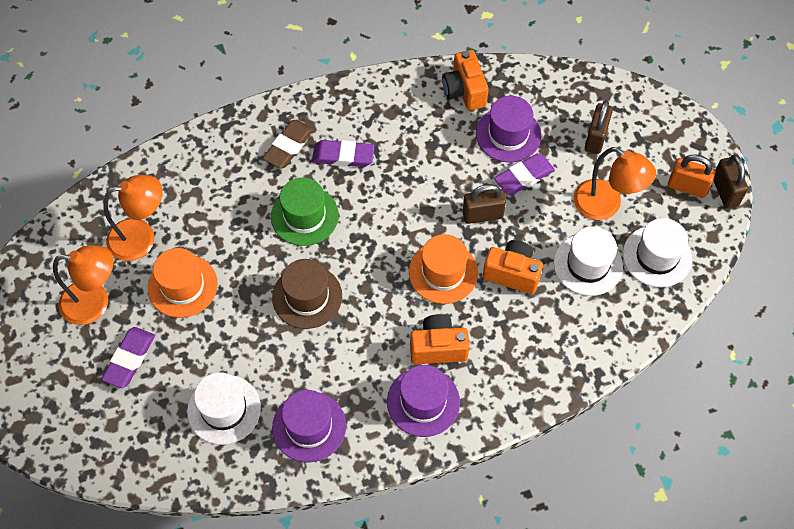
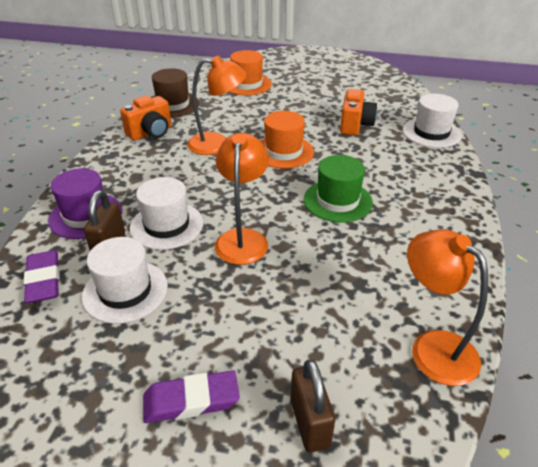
brown eraser: [262,120,314,168] = 1 -> none = 0
brown padlock: [463,184,506,224] [585,100,613,154] [713,155,748,208] = 3 -> [84,190,125,251] [291,359,335,452] = 2
orange camera: [410,314,470,364] [442,50,489,110] [483,240,543,294] = 3 -> [120,95,172,140] [340,89,377,135] = 2
orange padlock: [668,155,716,198] = 1 -> none = 0
purple eraser: [102,327,155,388] [312,140,374,167] [494,153,555,195] = 3 -> [23,250,59,303] [143,370,240,423] = 2
purple hat: [272,390,346,462] [387,365,460,437] [476,96,541,163] = 3 -> [48,168,122,239] = 1

